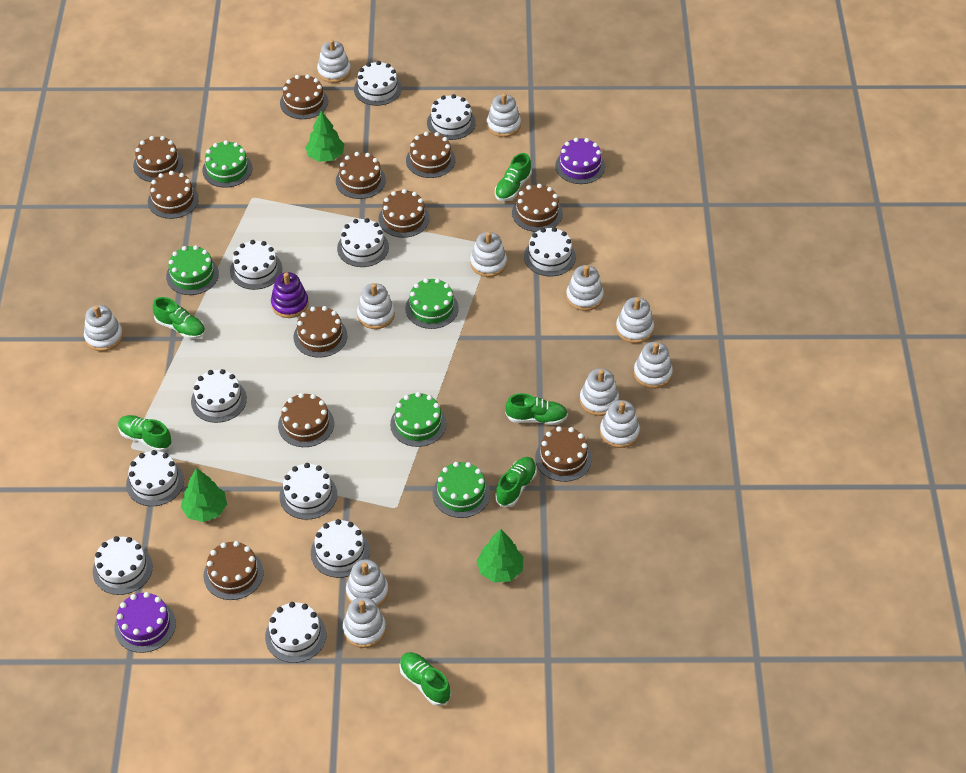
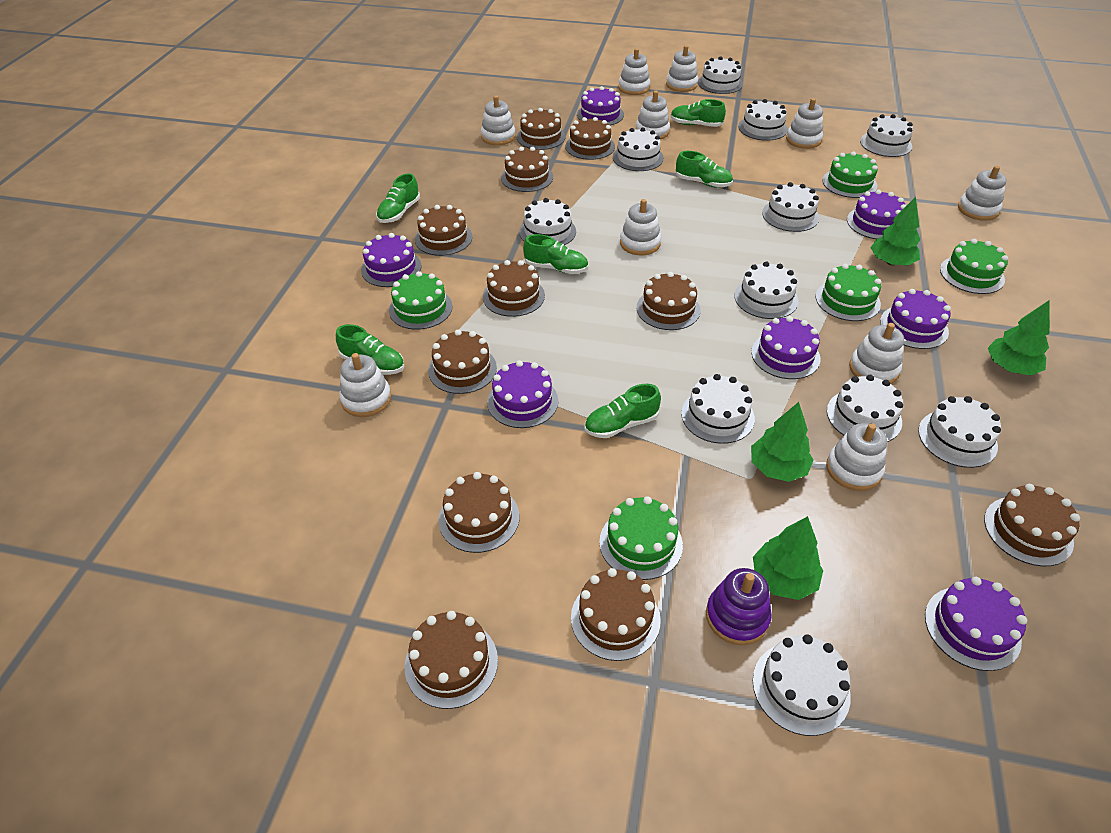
green tree: [181,468,227,522] [305,110,344,162] [477,529,524,583] = 3 -> [751,402,813,482] [753,516,823,600] [870,197,920,266] [988,301,1050,375] = 4
purple cake: [114,592,176,653] [555,138,605,184] = 2 -> [361,233,421,287] [487,360,558,428] [577,86,624,126] [751,316,820,379] [847,189,906,239] [880,289,951,349] [925,577,1027,671] = 7
white stacking toy: [84,305,123,351] [317,39,351,83] [343,597,386,648] [346,559,389,607] [357,283,395,329] [470,232,507,277] [487,93,521,137] [566,265,604,311] [580,368,619,416] [600,400,640,448] [616,297,654,343] [634,342,673,389] = 12 -> [339,353,391,417] [481,95,516,145] [618,48,650,95] [620,199,661,255] [636,91,670,140] [666,45,698,92] [786,98,823,149] [826,423,887,491] [849,323,904,384] [958,166,1007,221] = 10

